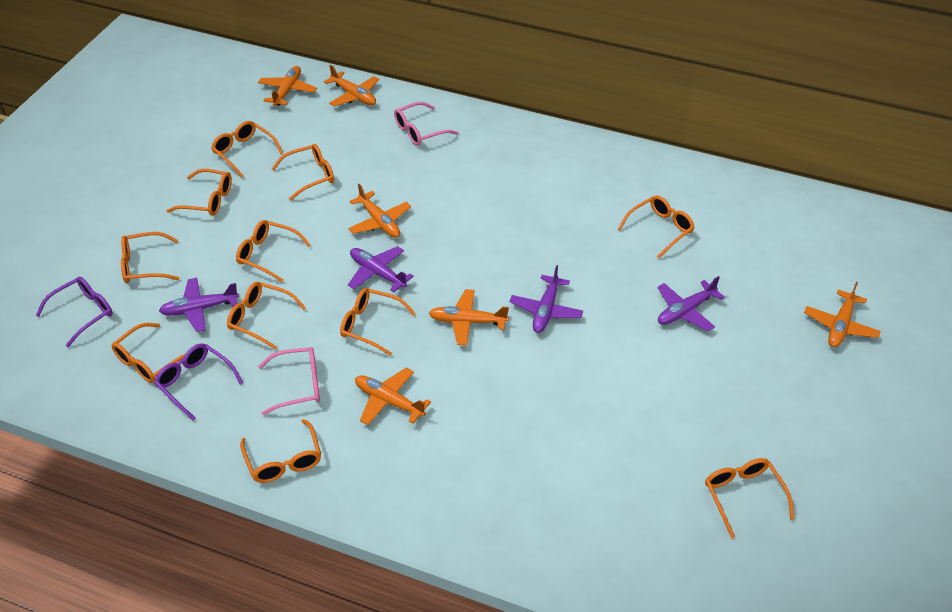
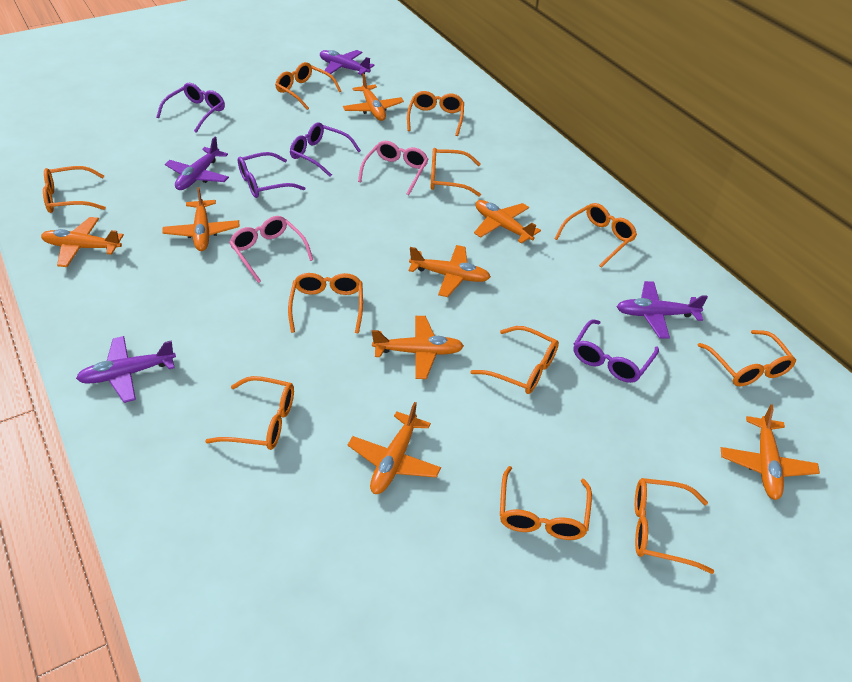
orange plane: [258,66,317,106] [324,65,379,107] [348,184,411,238] [355,368,431,425] [429,289,509,346] [804,282,881,347] = 6 -> [41,217,124,267] [162,187,240,251] [343,74,404,121] [348,402,441,494] [372,316,464,379] [408,245,491,297] [474,200,541,244] [721,404,820,500] = 8
purple glasses: [36,276,113,347] [154,343,243,421] = 2 -> [156,83,225,133] [238,152,305,198] [290,122,361,177] [573,320,659,383] = 4

